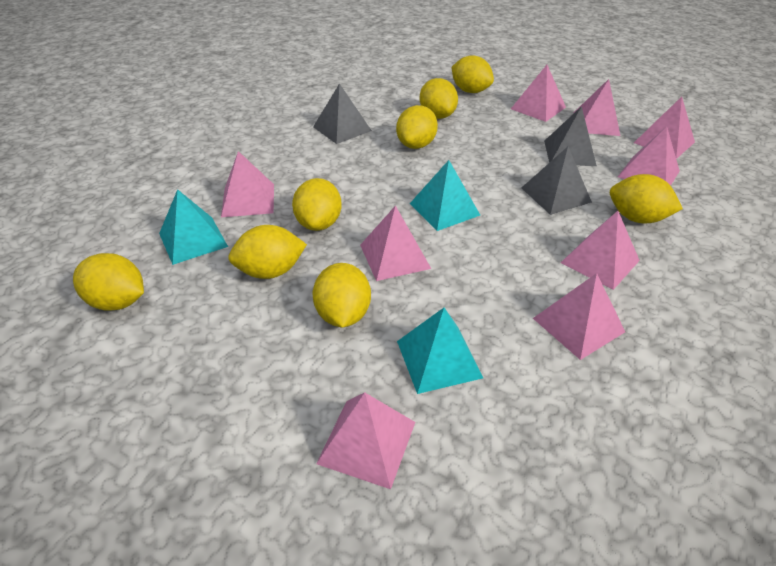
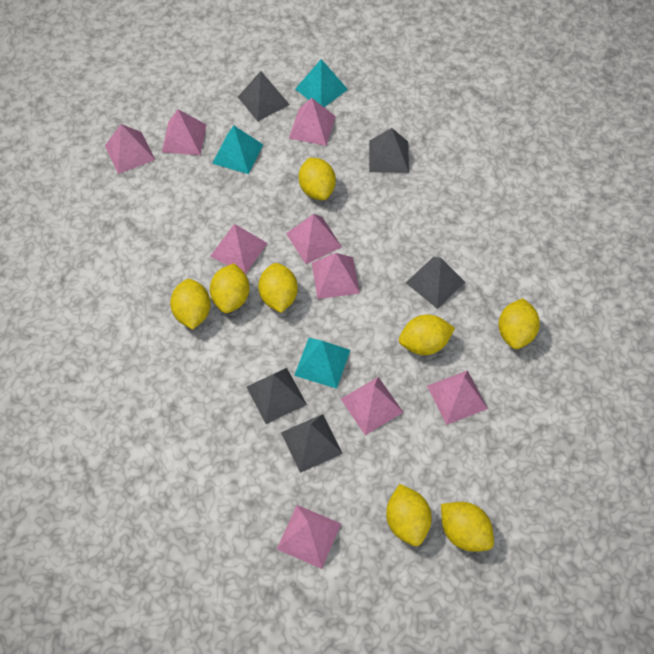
grey pyramid: [313,83,372,144] [522,147,592,215] [544,106,597,166] = 3 -> [238,71,290,121] [247,368,307,424] [281,414,343,473] [369,128,409,173] [406,257,465,309] = 5

